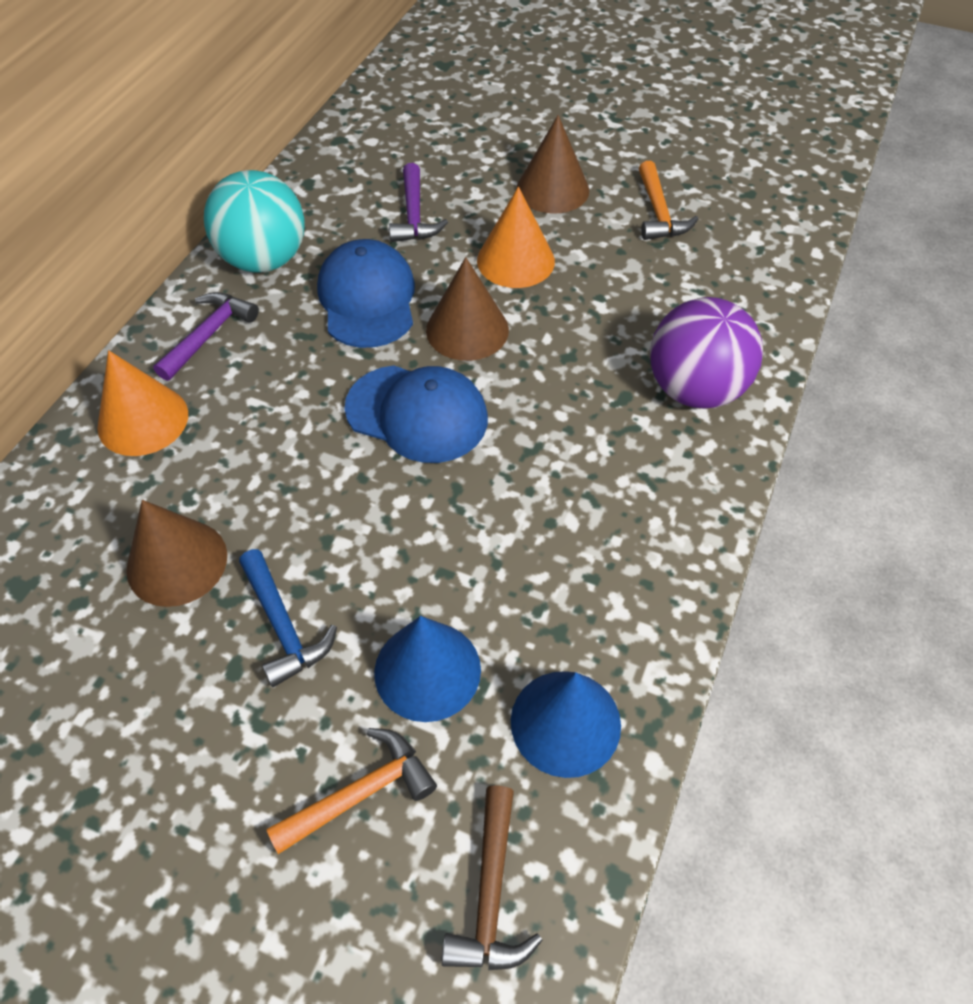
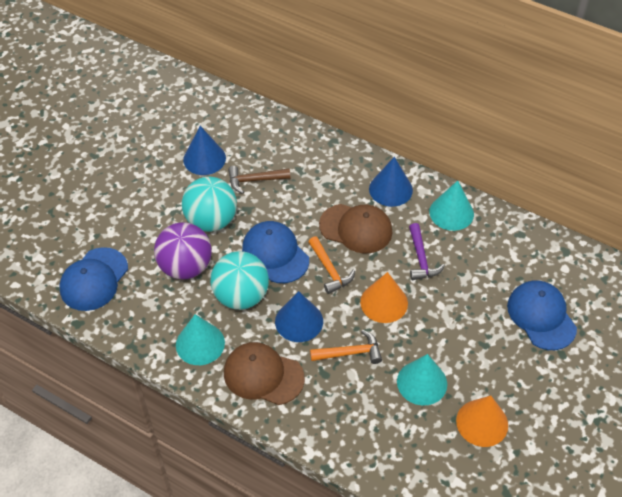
blue cap: [317,239,415,348] [345,366,488,463] = 2 -> [59,247,128,311] [242,221,309,283] [507,281,577,350] = 3
blue cone: [374,616,481,722] [511,671,621,778] = 2 -> [183,126,226,175] [275,291,323,342] [369,157,413,207] = 3
blue hammer: [239,549,337,687] = 1 -> none = 0
brown cap: none = 0 -> [224,342,305,405] [319,204,392,254] = 2
brown cone: [126,500,227,607] [426,257,509,361] [516,115,589,214] = 3 -> none = 0
purple hammer: [153,292,259,381] [389,163,448,242] = 2 -> [409,223,445,280] = 1
turquoise ball: [204,170,304,272] = 1 -> [182,177,237,232] [210,251,269,310] = 2
turquoise cone: none = 0 -> [176,314,225,365] [397,354,447,406] [429,181,474,231] = 3

